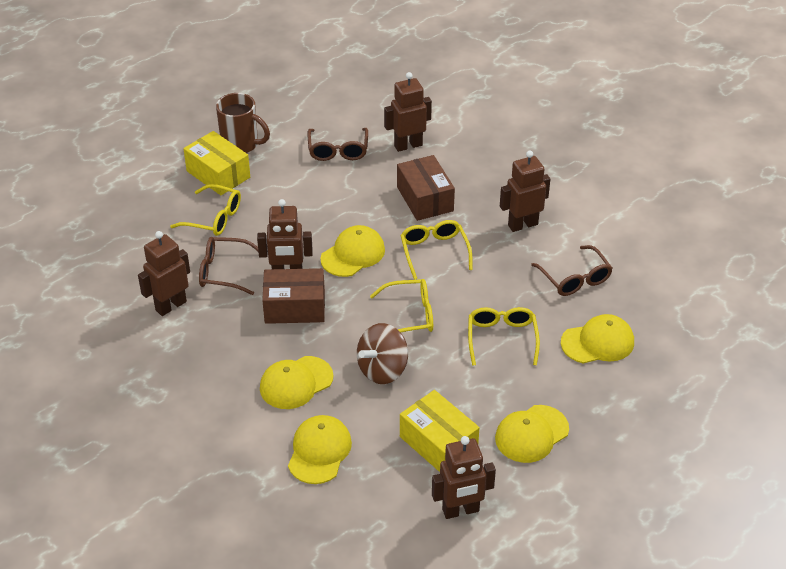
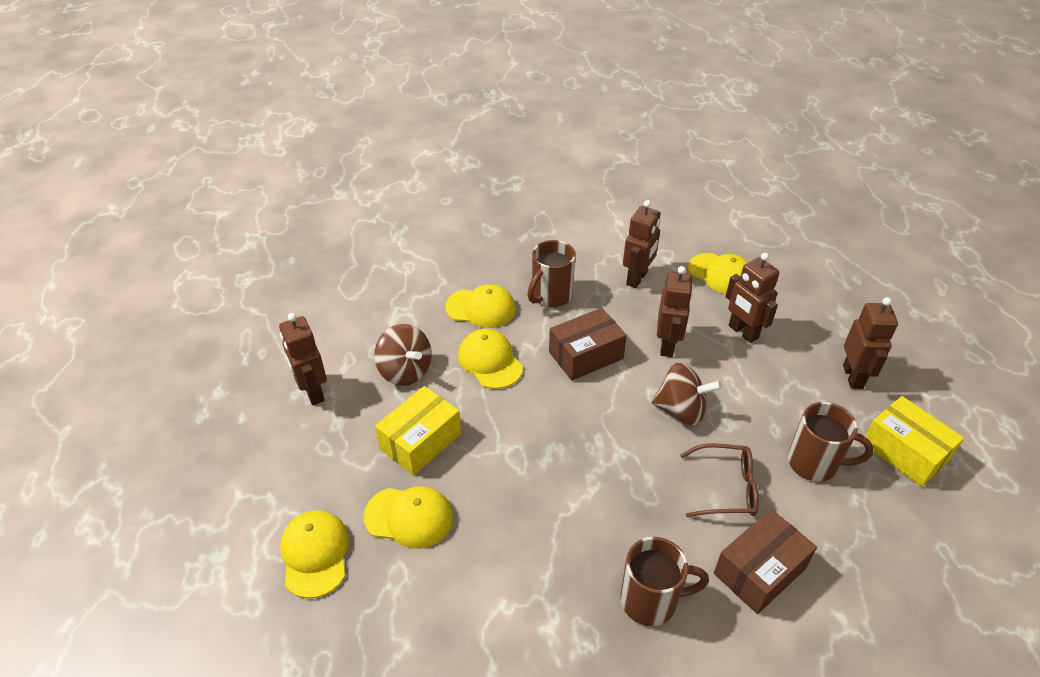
brown glasses: [199,237,258,295] [308,128,368,161] [531,245,613,296] = 3 -> [680,443,759,517] = 1
brown mug: [216,93,270,153] = 1 -> [528,240,576,307] [621,537,709,626] [788,402,873,482] = 3
brown spinning top: [357,323,408,384] = 1 -> [374,324,432,386] [652,362,722,426] = 2
yellow glasses: [170,184,241,236] [370,279,433,332] [401,220,473,280] [468,307,540,366] = 4 -> none = 0

